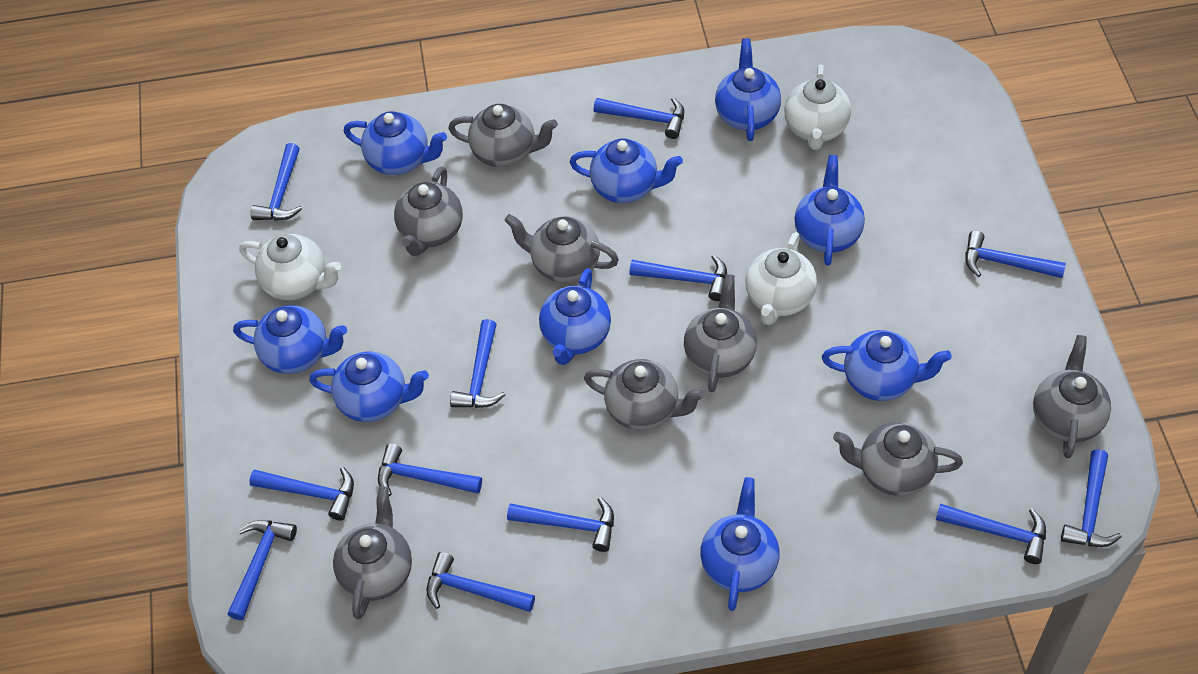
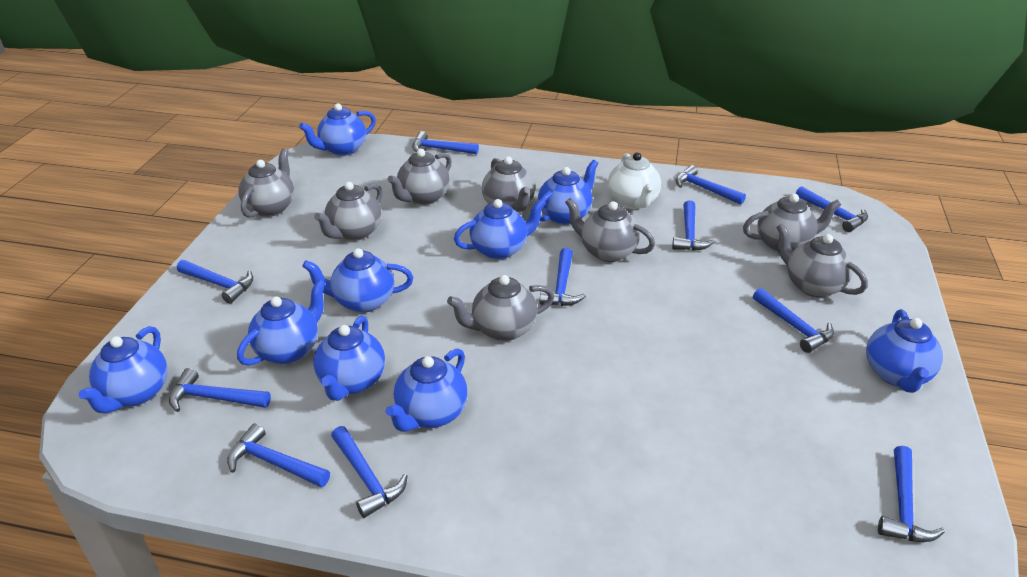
blue hammer: [228,520,297,620] [249,467,354,521] [250,143,302,221] [378,444,482,496] [427,552,535,612] [450,319,505,408] [507,497,614,552] [594,97,684,139] [629,255,727,301] [936,504,1046,564] [965,230,1066,278] [1061,449,1122,547] = 12 -> [169,368,271,412] [177,260,253,304] [227,423,330,487] [331,426,408,518] [412,131,479,154] [539,248,586,306] [672,200,715,251] [675,165,746,205] [753,288,834,353] [796,186,868,232] [878,446,945,542] = 11
white teapot: [239,234,341,300] [745,232,817,325] [784,65,851,150] = 3 -> [608,152,661,209] = 1

